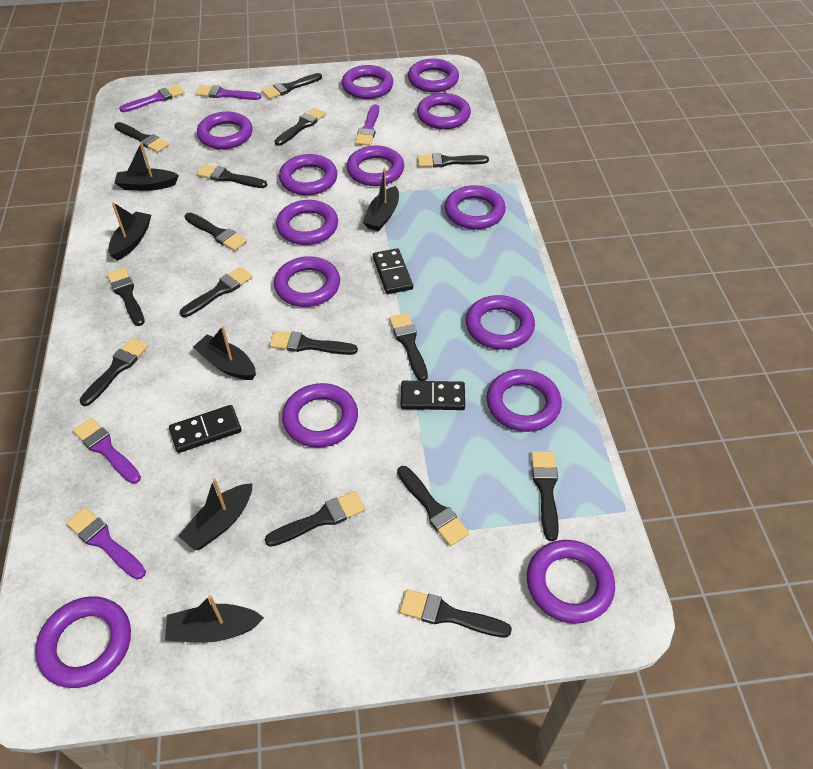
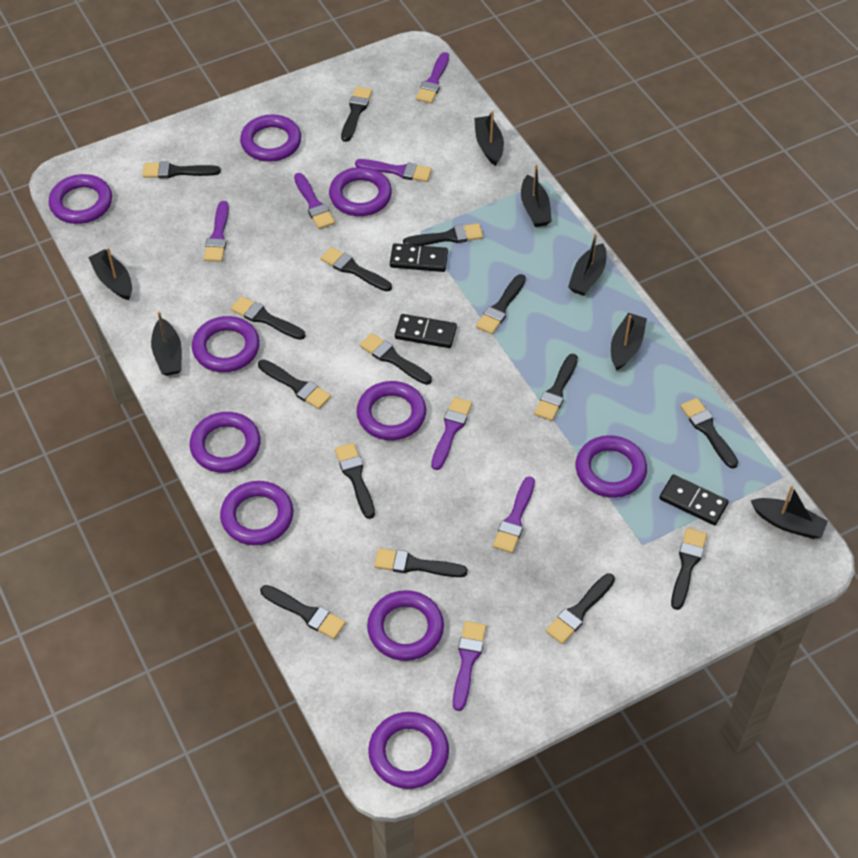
black boat: [108,202,151,261] [114,142,179,191] [165,595,264,643] [178,478,253,550] [193,326,256,380] [363,168,399,231] = 6 -> [88,247,132,300] [151,311,182,376] [474,111,504,166] [521,165,552,227] [568,233,606,296] [611,313,647,371] [751,485,828,539] = 7
purple brush: [66,507,146,579] [73,418,141,484] [119,85,184,112] [196,85,261,100] [355,104,379,146] = 5 -> [204,201,229,262] [294,173,335,229] [355,159,432,182] [416,52,449,104] [431,397,472,470] [453,621,486,711] [493,476,535,553] = 7
purple ring: [35,596,131,688] [197,111,252,149] [274,256,340,307] [276,200,338,245] [279,154,337,195] [282,383,358,448] [342,65,393,99] [346,146,404,186] [408,59,459,92] [417,93,471,129] [445,185,506,229] [466,295,535,350] [486,369,562,432] [527,540,615,624] = 14 -> [49,174,112,224] [190,412,261,473] [192,316,260,372] [220,481,293,545] [240,114,301,162] [329,167,392,216] [357,381,426,440] [367,590,444,661] [368,712,449,789] [576,435,647,498] = 10

